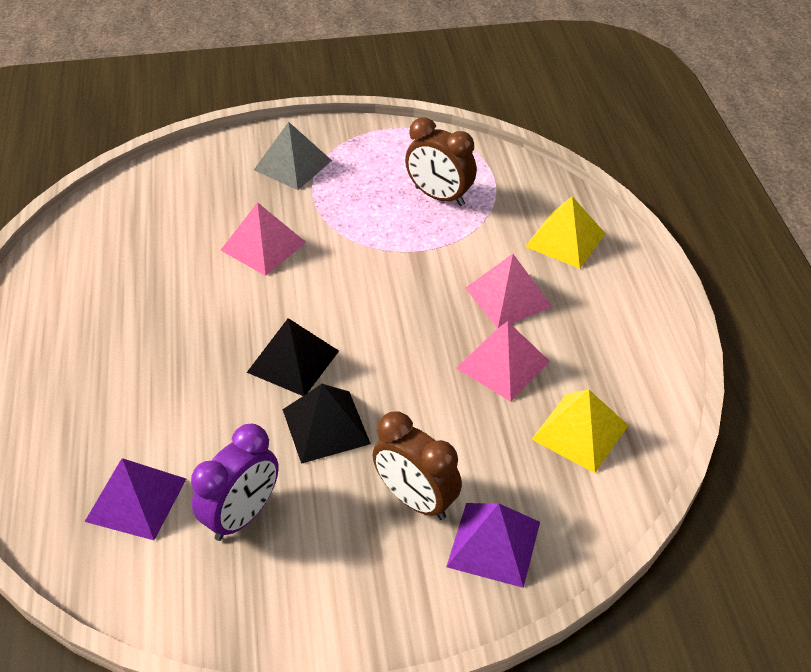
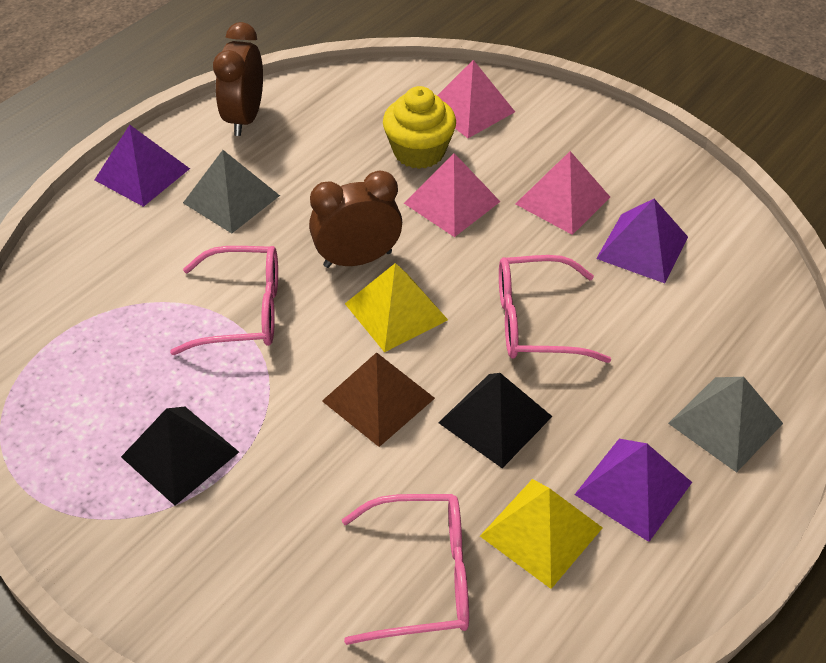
brown pyramid: none = 0 -> [322,352,435,447] = 1
grey pyramid: [254,122,332,190] = 1 -> [183,150,280,233] [668,377,783,473] = 2
pink glasses: none = 0 -> [170,246,278,355] [342,494,469,645] [499,255,611,363] = 3
purple clock: [191,424,279,541] = 1 -> none = 0
purple pyramid: [85,458,186,540] [446,503,540,588] = 2 -> [95,125,190,207] [574,439,692,542] [596,199,688,283] = 3
yellow cupcake: none = 0 -> [383,86,456,169] = 1

